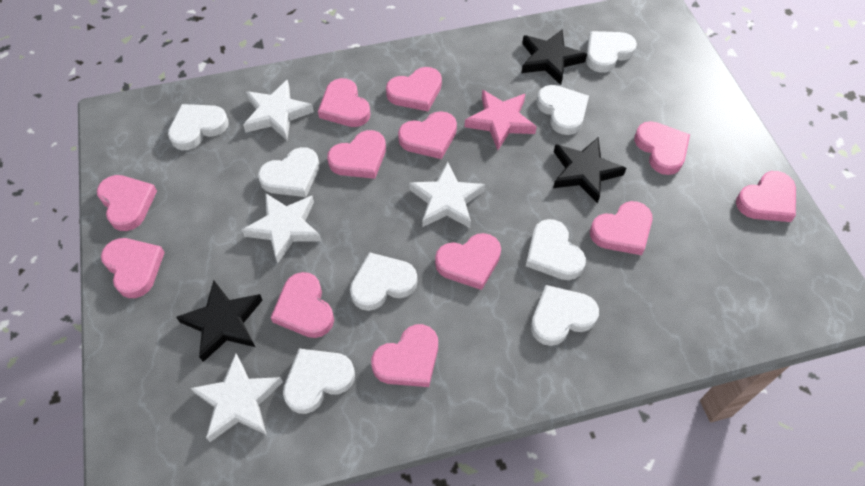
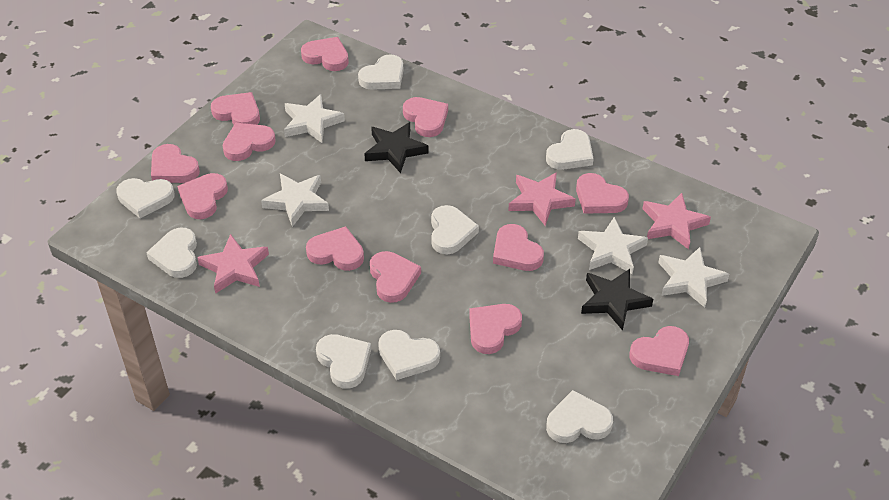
black star: [176,280,262,362] [521,29,587,85] [553,137,626,204] = 3 -> [364,122,429,173] [581,269,653,331] = 2
pink star: [465,90,537,150] = 1 -> [197,234,269,293] [508,172,576,226] [643,193,711,250] = 3

